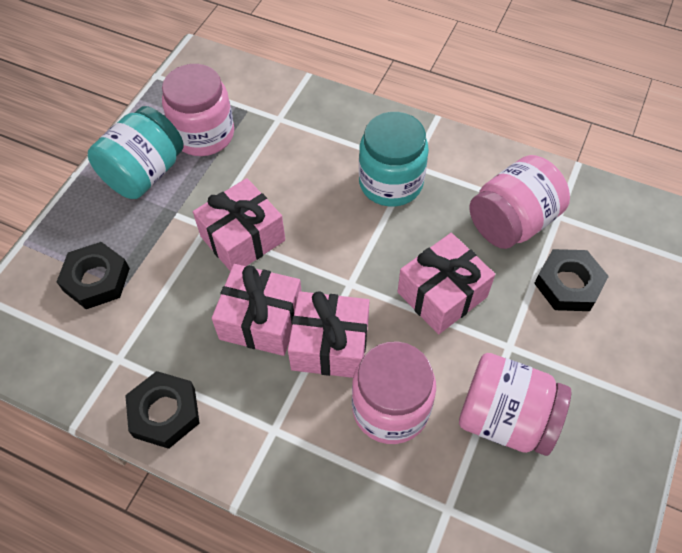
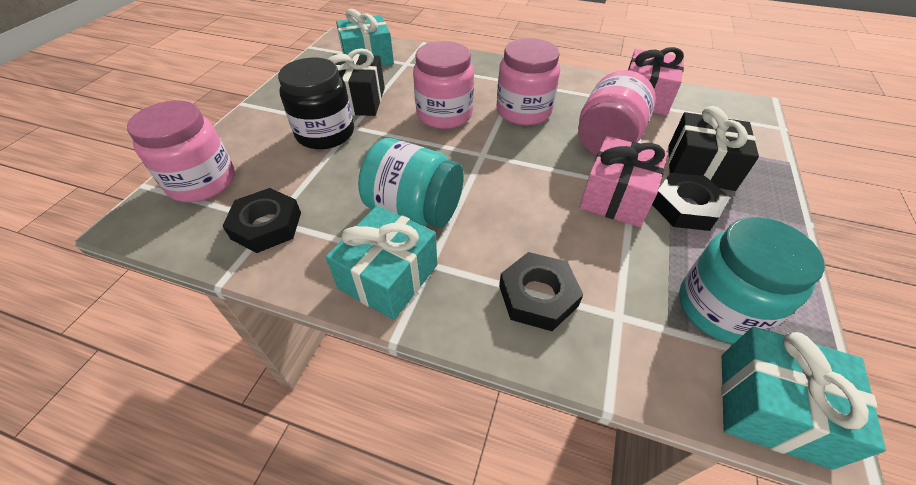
black gift: none = 0 -> [328,48,385,116] [668,106,759,191] = 2
black jar: none = 0 -> [278,58,354,149] = 1
pink gift: [193,178,285,271] [212,264,302,356] [288,291,370,378] [398,233,495,334] = 4 -> [580,136,668,227] [628,47,684,115] = 2
turquoise gift: none = 0 -> [326,206,438,320] [336,9,394,66] [721,327,886,470] = 3

